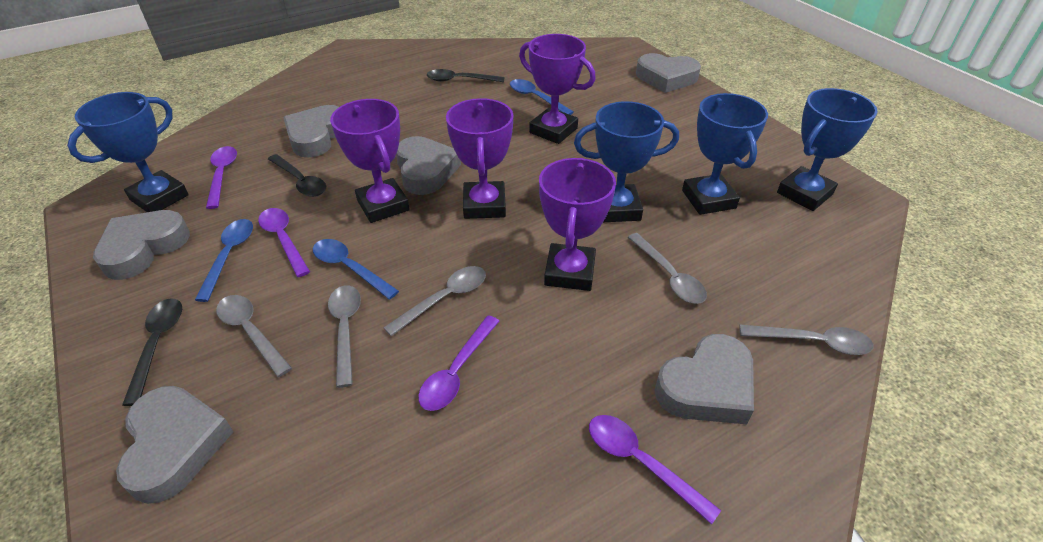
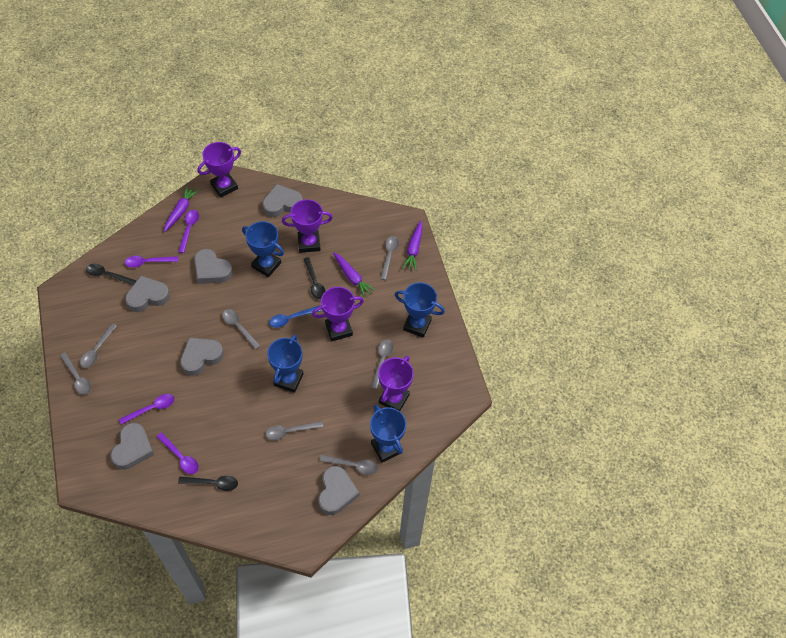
blue spoon: [195,219,253,302] [313,239,399,299] [510,79,574,115] = 3 -> [269,306,322,328] = 1
grey spoon: [216,295,292,377] [328,285,361,388] [383,266,486,336] [627,233,707,304] [740,325,873,355] = 5 -> [60,352,92,395] [80,323,117,368] [222,309,260,350] [266,421,323,440] [319,455,378,475] [371,339,393,389] [380,236,399,280] = 7
purple carrot: none = 0 -> [164,186,199,232] [333,252,376,298] [402,221,423,271] = 3

